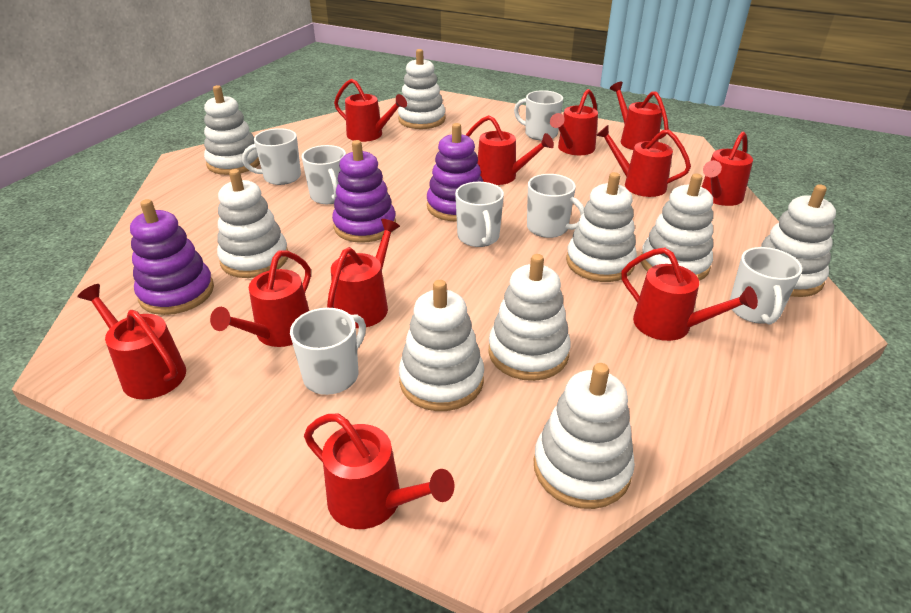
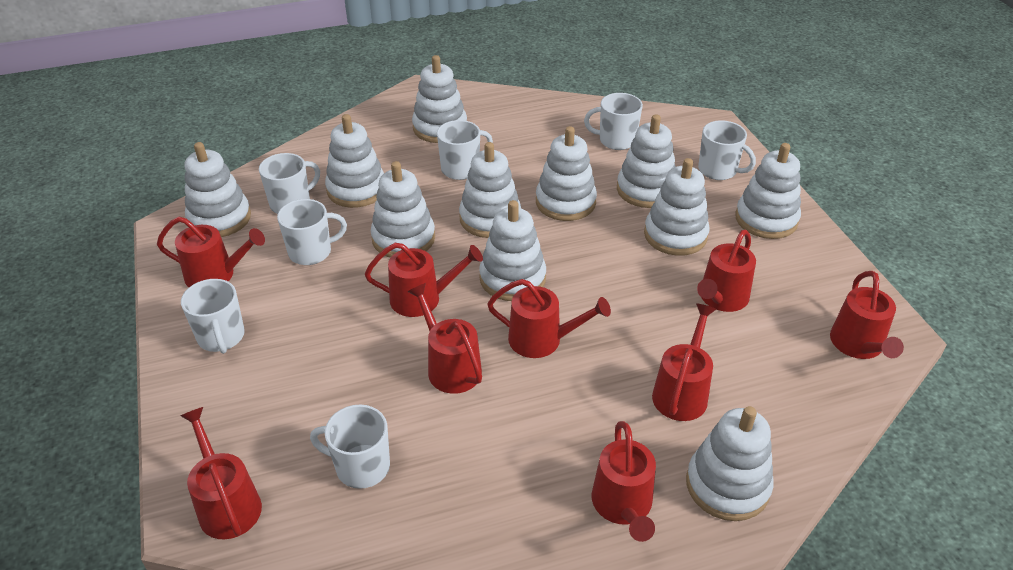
purple stacking toy: [130,199,214,315] [332,140,396,243] [427,123,483,222] = 3 -> none = 0
red watering can: [77,284,186,399] [210,250,311,347] [304,413,455,529] [327,219,400,328] [334,79,407,142] [466,115,554,185] [550,89,598,155] [596,125,691,197] [610,82,669,150] [621,247,758,341] [702,132,753,206] = 11 -> [157,217,265,287] [180,407,262,539] [365,243,483,317] [407,283,482,394] [487,279,611,358] [592,421,656,542] [652,303,716,421] [697,230,756,312] [830,271,904,359] = 9
white stacking toy: [204,85,260,175] [217,169,288,278] [398,49,445,129] [399,280,484,411] [488,254,571,381] [534,363,635,509] [566,172,637,282] [641,174,713,281] [761,184,836,297] = 9 -> [185,142,251,237] [325,114,384,208] [371,161,435,258] [412,55,467,143] [459,142,521,238] [479,200,546,301] [536,126,597,221] [617,114,676,208] [644,158,710,256] [686,406,773,521] [735,143,801,239] = 11

